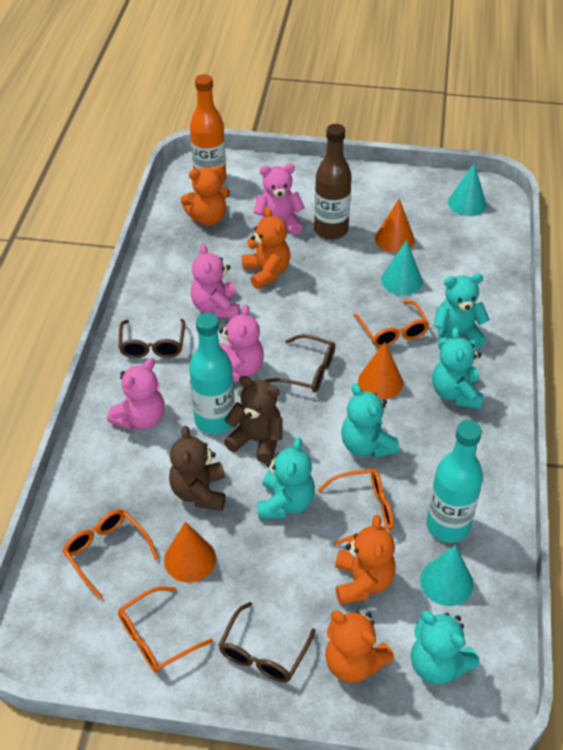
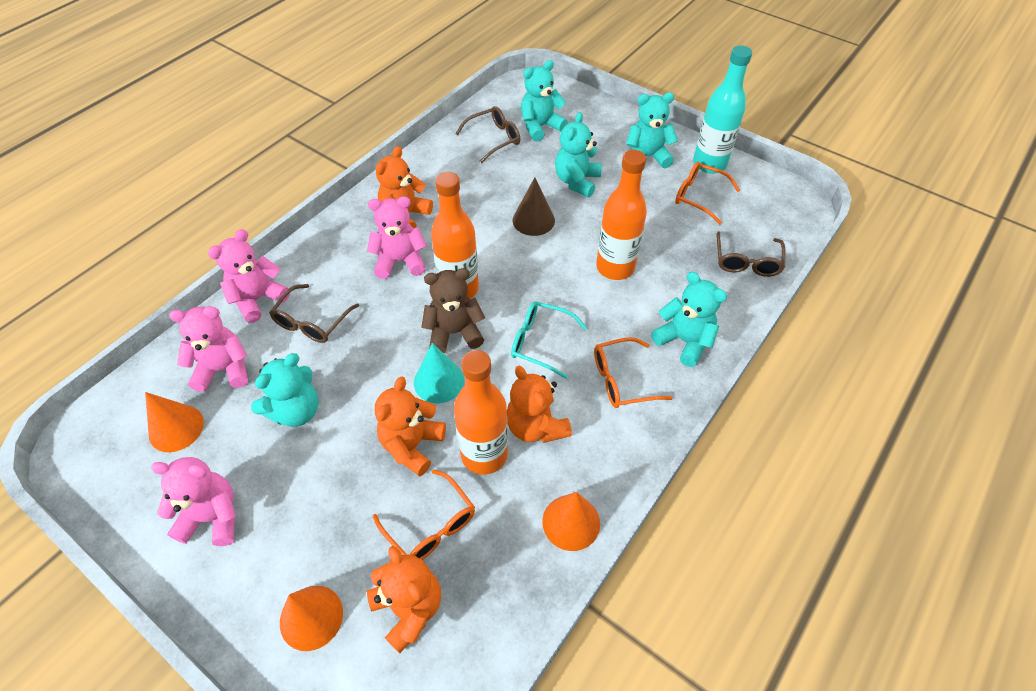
brown bottle: [314,124,352,240] = 1 -> none = 0
brown cone: none = 0 -> [513,177,555,236] = 1
brown teddy bear: [169,426,226,511] [224,376,282,463] = 2 -> [421,268,485,353] = 1
orange bottle: [190,74,226,184] = 1 -> [431,172,479,299] [454,350,508,475] [596,150,647,280] = 3
orange glasses: [63,509,159,599] [118,586,213,673] [318,469,394,546] [353,300,429,348] = 4 -> [373,469,475,560] [594,337,673,408] [675,162,740,225] = 3
turquoise bottle: [189,313,234,434] [426,420,483,543] = 2 -> [693,45,752,174] = 1
turquoise cone: [381,240,422,295] [420,545,473,606] [448,163,486,216] = 3 -> [414,343,464,403] = 1
turquoise glasses: none = 0 -> [511,301,587,379] = 1

